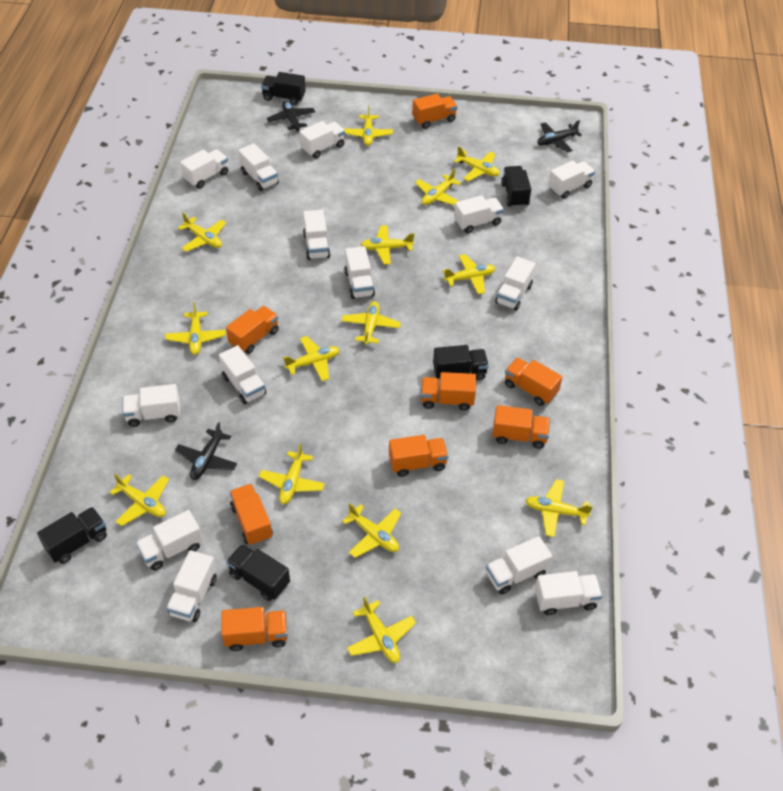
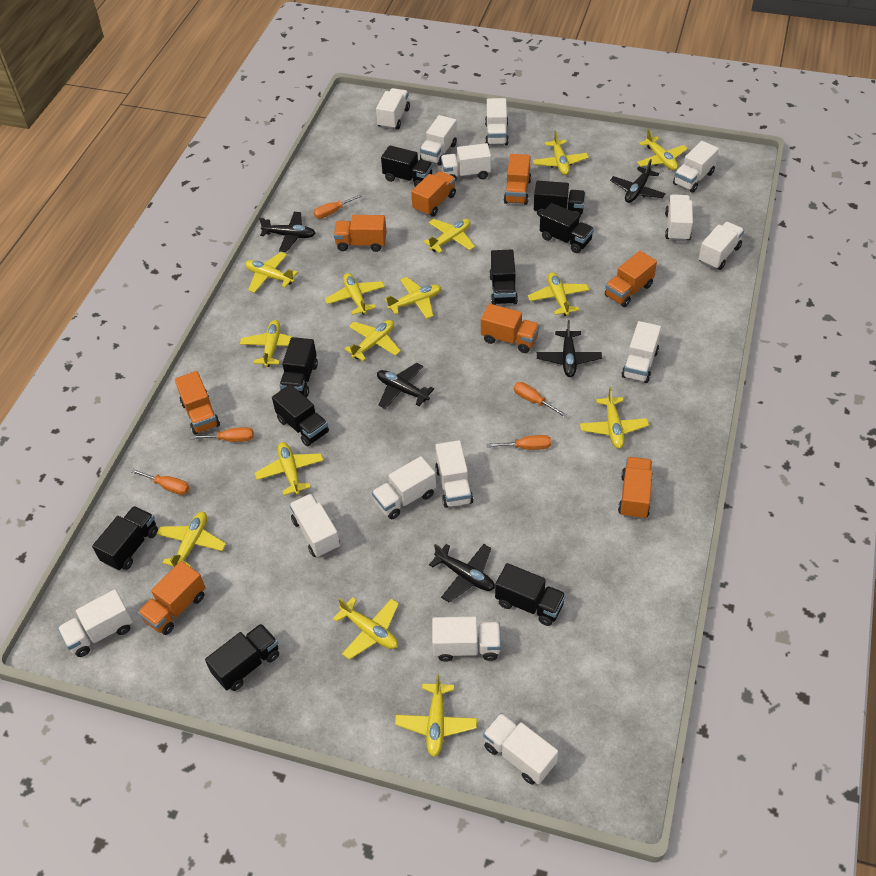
black plane: [175,422,238,480] [267,100,315,132] [537,120,582,153] = 3 -> [259,212,315,252] [377,363,434,409] [429,544,495,602] [537,320,602,377] [610,159,666,203] = 5
black truck: [37,507,107,564] [226,544,290,601] [261,72,306,105] [433,345,489,380] [501,166,531,207] = 5 -> [92,506,158,571] [205,624,279,691] [272,384,329,447] [279,337,318,398] [381,145,433,187] [489,249,518,305] [495,563,566,626] [534,181,585,218] [540,203,594,253] = 9
orange screwdriver: none = 0 -> [131,469,189,495] [190,427,254,442] [313,194,362,219] [487,435,551,450] [514,382,566,417] = 5

